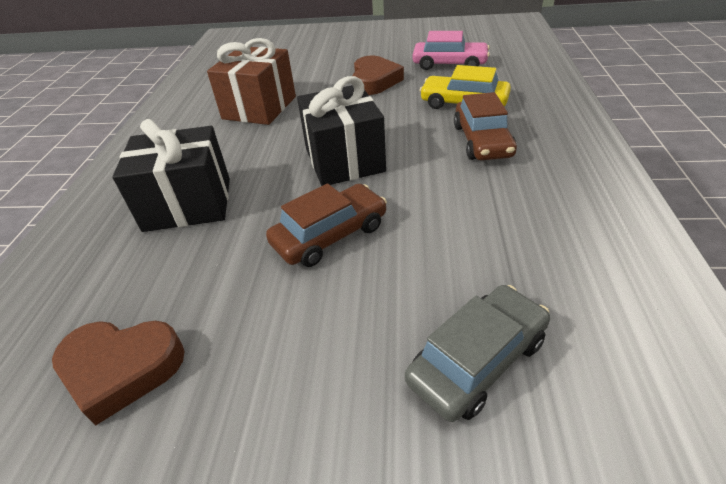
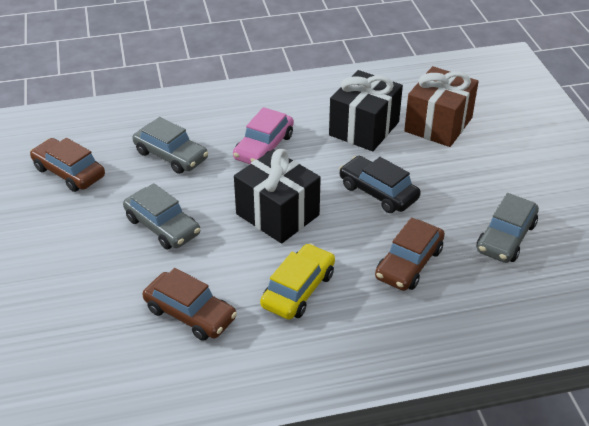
black car: none = 0 -> [339,156,421,213] = 1
brown car: [266,183,387,267] [454,92,517,160] = 2 -> [30,138,105,192] [143,268,237,341] [375,218,445,291] = 3
brown heart: [52,321,185,425] [352,56,404,95] = 2 -> none = 0
grey car: [405,285,550,422] = 1 -> [123,183,200,249] [132,117,208,174] [477,193,539,263] = 3

